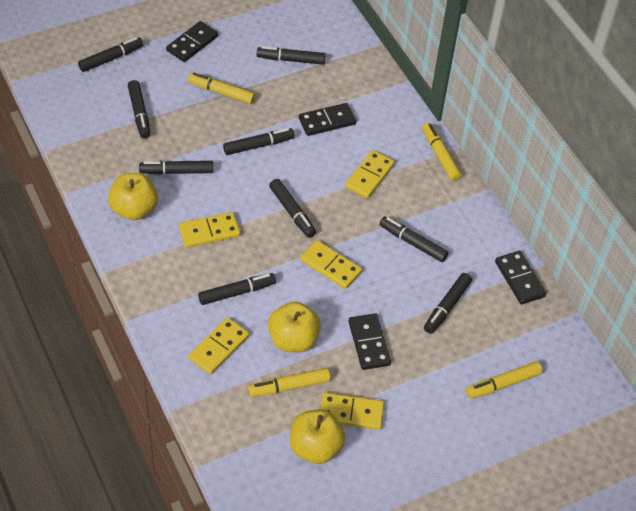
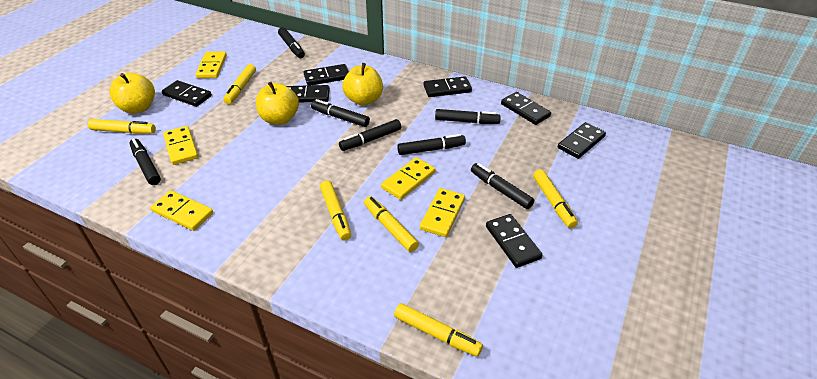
black domino: [166,21,218,62] [299,103,356,136] [348,313,391,370] [495,251,546,304] = 4 -> [162,80,212,107] [287,85,330,103] [304,64,349,85] [423,76,472,97] [486,214,542,268] [501,92,551,125] [558,122,606,159] = 7
black marker: [78,37,144,72] [128,80,150,139] [139,161,213,175] [198,273,276,305] [223,128,295,155] [257,46,326,65] [269,179,316,238] [380,216,448,262] [424,273,472,334] = 9 -> [130,139,161,185] [278,27,305,58] [311,99,370,127] [339,119,401,151] [397,134,466,155] [435,109,501,124] [471,163,534,209] = 7
yellow marker: [188,73,255,104] [248,368,331,397] [422,123,462,181] [466,362,543,399] = 4 -> [88,119,156,134] [223,64,256,104] [320,180,351,241] [364,196,419,252] [394,303,483,357] [533,169,578,228] = 6

